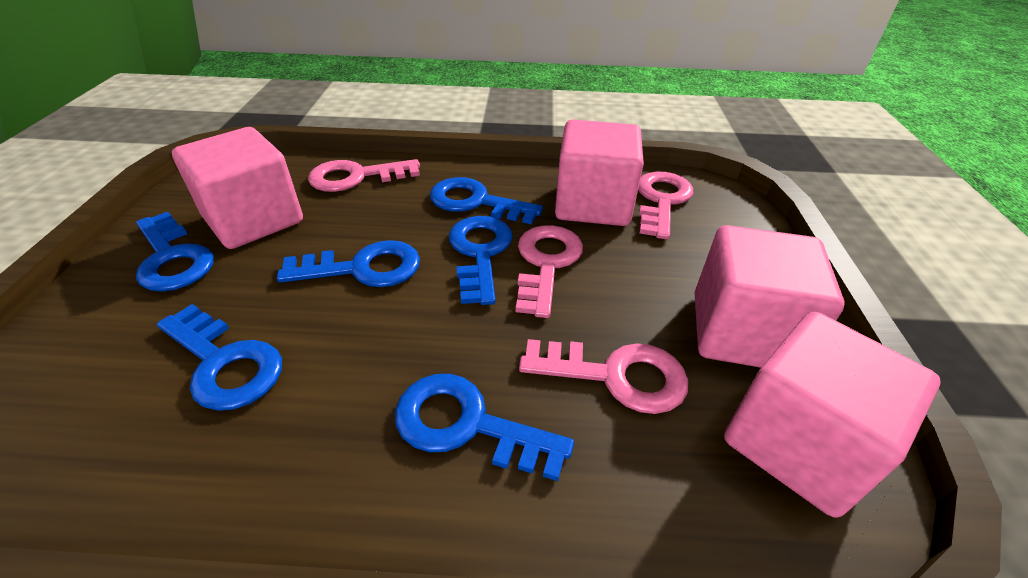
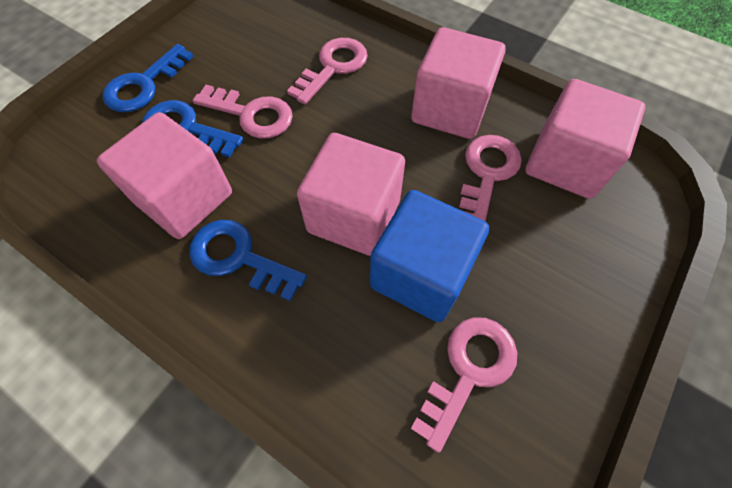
blue cube: none = 0 -> [370,190,489,322] = 1
blue key: [136,212,214,292] [157,304,282,411] [277,240,420,287] [395,374,574,481] [430,177,543,224] [449,216,513,305] = 6 -> [102,44,194,112] [142,100,243,158] [189,220,307,301] = 3

